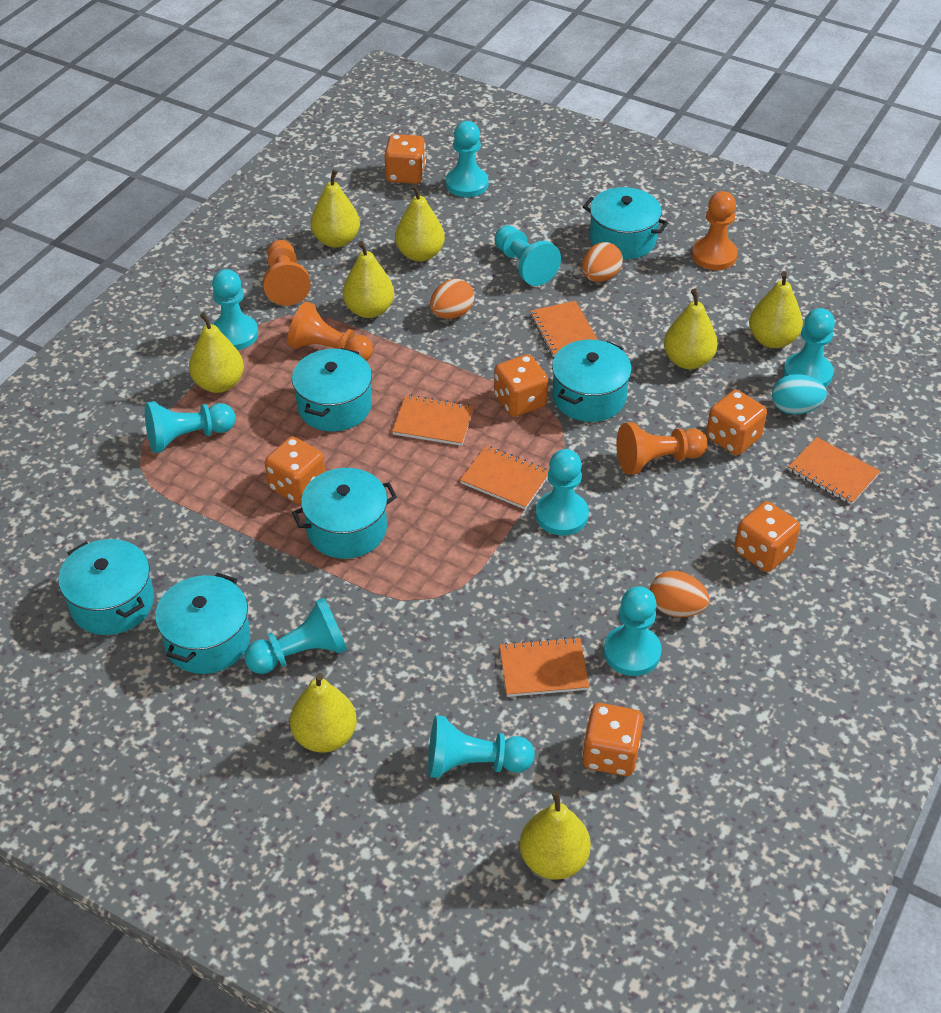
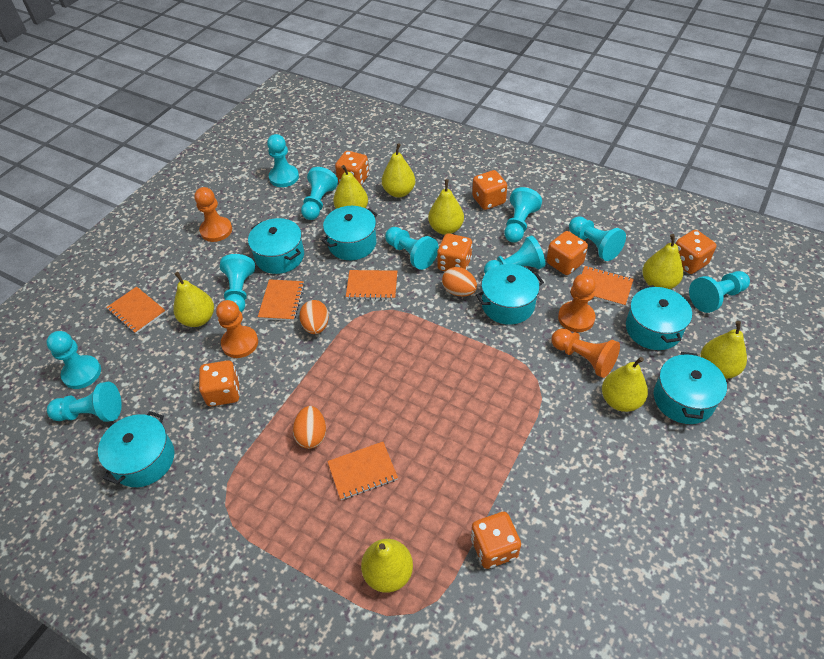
orange dice: [265,437,325,504] [385,134,426,184] [494,354,548,417] [582,703,643,776] [706,390,767,455] [734,501,800,572] = 6 -> [199,360,240,406] [335,151,369,185] [437,233,472,271] [471,512,521,569] [472,170,507,210] [546,231,588,275] [675,230,716,274] = 7
turquoise egg: [772,374,827,415] = 1 -> none = 0
turquoise pawn: [145,401,236,453] [212,269,258,350] [244,598,347,674] [428,715,534,778] [446,121,488,197] [494,225,561,286] [536,449,589,535] [604,586,662,676] [784,308,835,387] = 9 -> [46,331,101,389] [47,382,122,422] [220,254,255,312] [267,134,299,187] [301,167,338,220] [385,227,439,270] [484,236,545,274] [504,187,542,243] [569,216,626,261] [689,271,750,313] = 10

